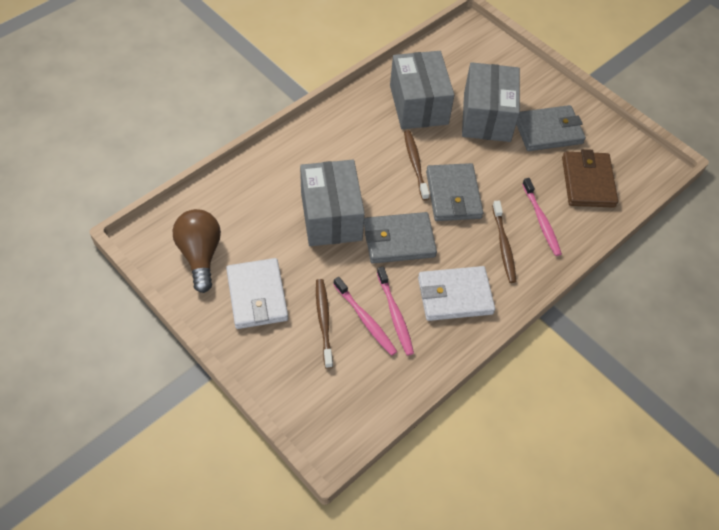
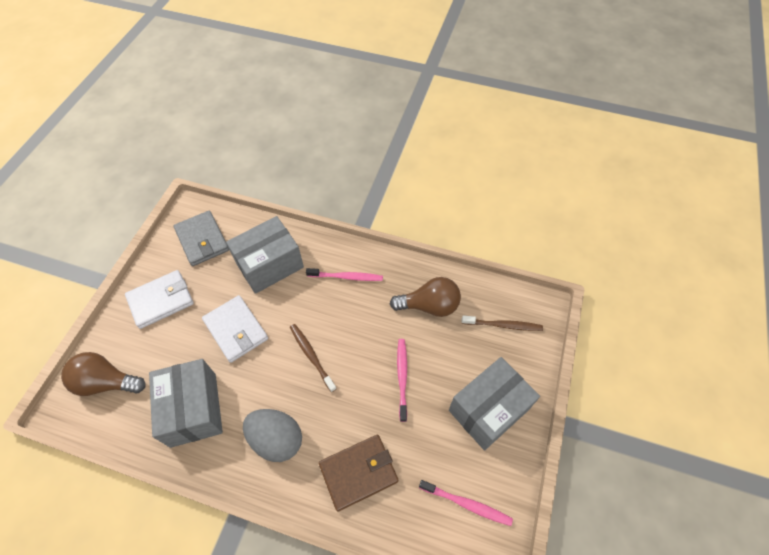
brown light bulb: [173,209,221,293] = 1 -> [61,352,146,396] [390,277,461,317] = 2
brown toothbrush: [316,279,333,369] [404,130,429,201] [492,201,516,283] = 3 -> [290,324,337,392] [462,315,543,331] = 2
grey egg: none = 0 -> [243,409,302,462] = 1
grey wallet: [364,212,437,264] [426,163,483,221] [516,105,586,151] = 3 -> [173,211,229,266] = 1

